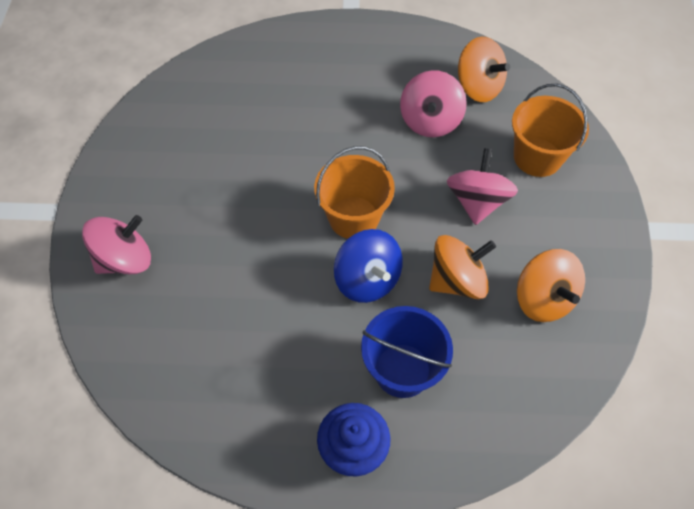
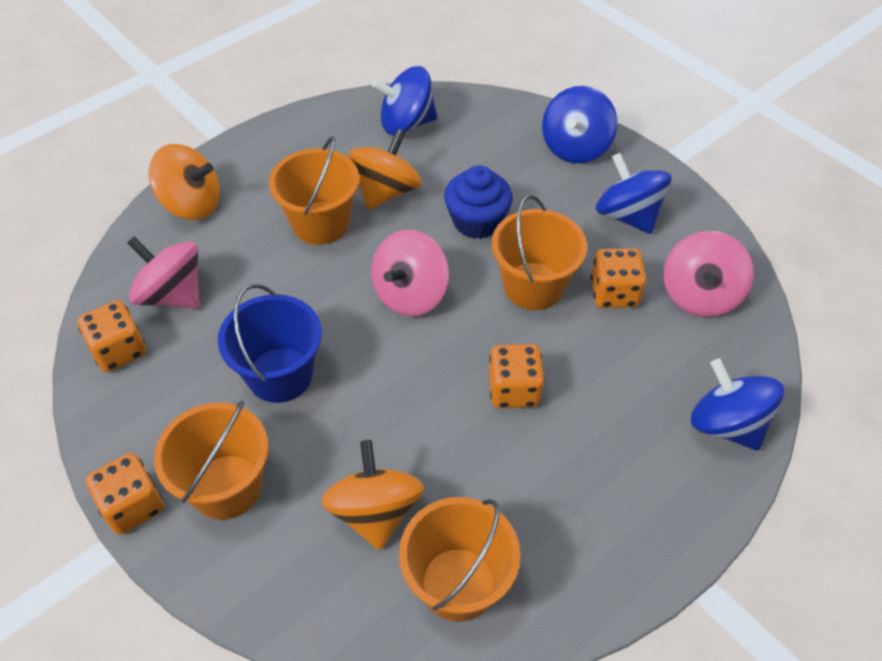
blue spinning top: [334,229,403,303] = 1 -> [372,66,437,135] [542,86,617,163] [596,153,672,234] [691,358,784,451] = 4
orange bucket: [314,146,395,239] [512,84,589,177] = 2 -> [154,401,269,520] [269,136,359,245] [399,497,521,622] [492,195,587,310] = 4
orange dice: none = 0 -> [77,300,146,372] [86,453,164,534] [489,344,545,408] [591,248,646,308] = 4

